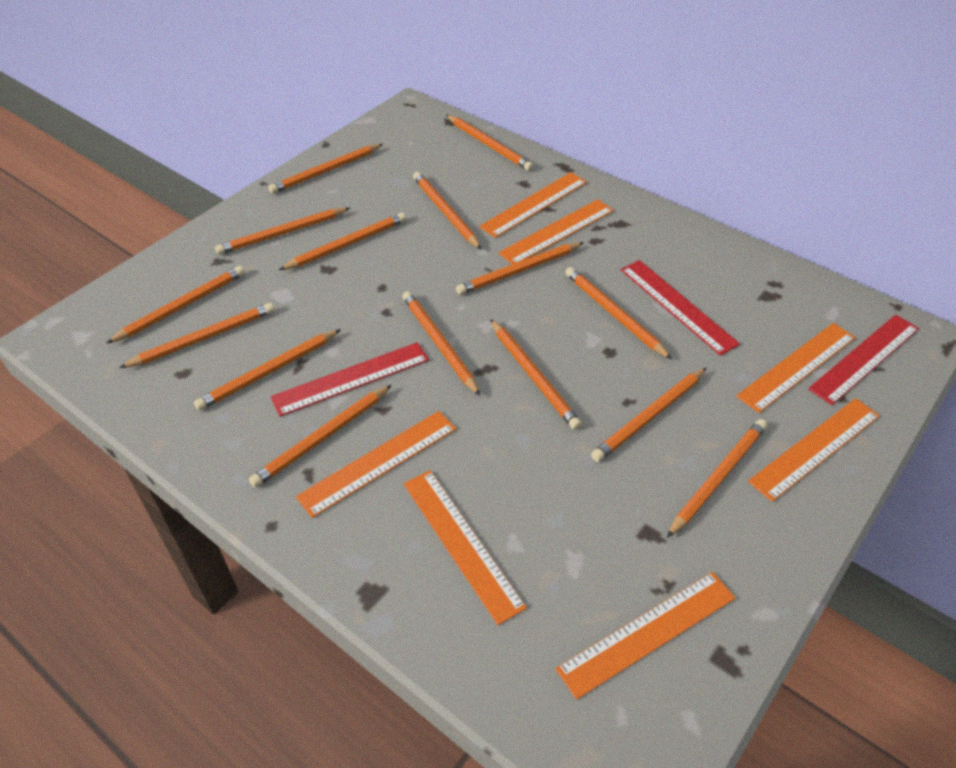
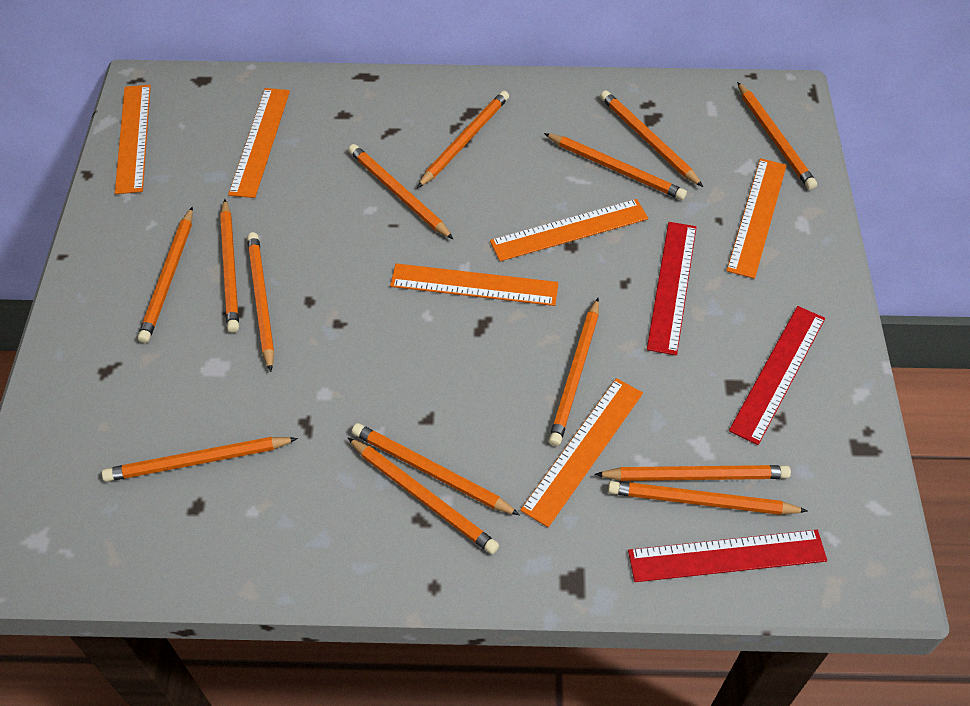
orange pencil: [106,266,245,344] [119,303,274,368] [194,329,341,410] [215,208,350,255] [249,385,392,487] [268,144,383,194] [279,213,406,270] [402,291,480,396] [413,172,482,250] [446,115,533,171] [456,242,584,295] [490,319,582,430] [565,267,672,359] [591,368,707,462] [667,419,767,538] = 15 -> [102,437,298,482] [138,207,193,343] [220,199,239,333] [247,232,274,372] [347,437,499,554] [348,144,454,240] [352,423,520,515] [417,91,509,188] [544,133,687,200] [549,298,599,446] [595,465,791,481] [600,90,703,187] [608,481,807,515] [737,82,817,190] = 14
orange ruler: [296,411,456,518] [404,470,527,625] [479,172,587,238] [498,199,614,264] [555,572,735,700] [736,323,856,413] [748,398,880,502] = 7 -> [115,85,151,194] [228,88,290,198] [390,263,558,306] [490,199,648,261] [520,378,643,527] [726,158,787,279] = 6

